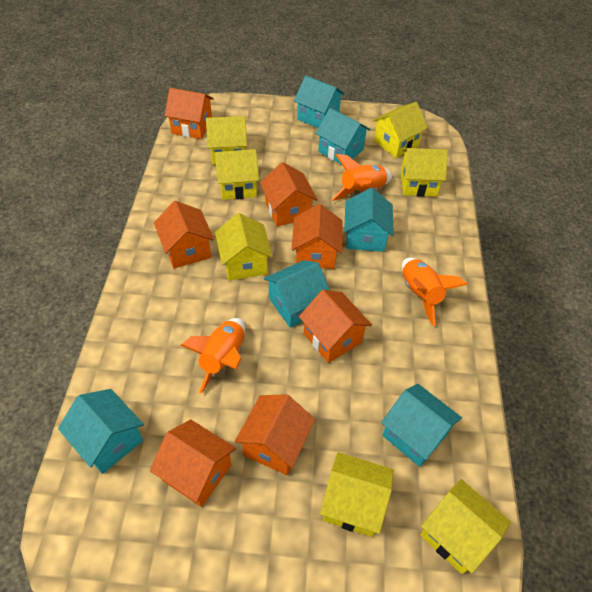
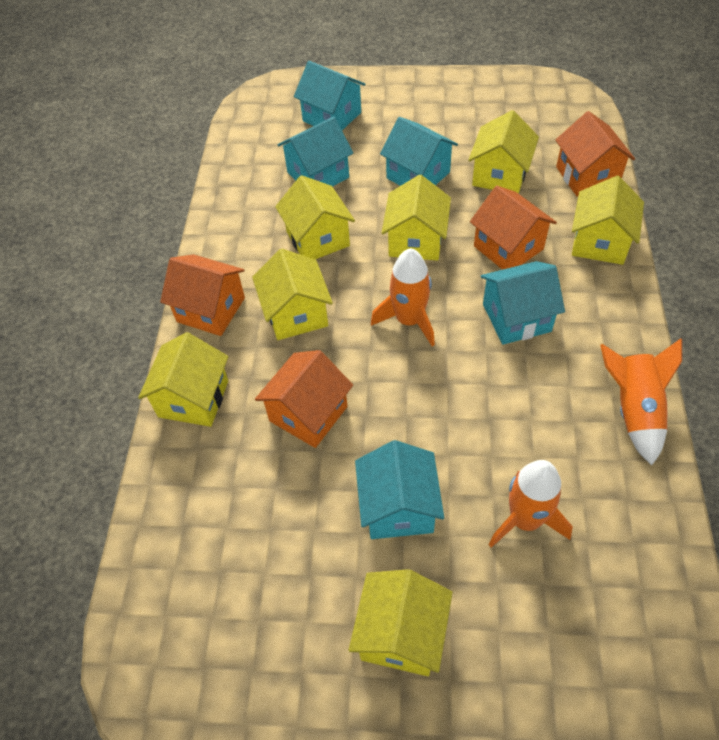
orange house: [150,419,236,507] [154,201,214,269] [165,88,214,139] [235,394,315,475] [260,162,318,226] [292,204,343,269] [299,290,372,363] = 7 -> [160,254,245,336] [255,350,353,448] [470,186,557,270] [555,111,635,197] = 4
turquoise house: [58,389,144,474] [264,260,329,328] [294,76,345,128] [315,108,371,165] [344,188,394,252] [381,384,462,467] = 6 -> [278,117,353,187] [294,61,365,130] [355,440,444,539] [380,117,458,186] [481,261,565,345] = 5

